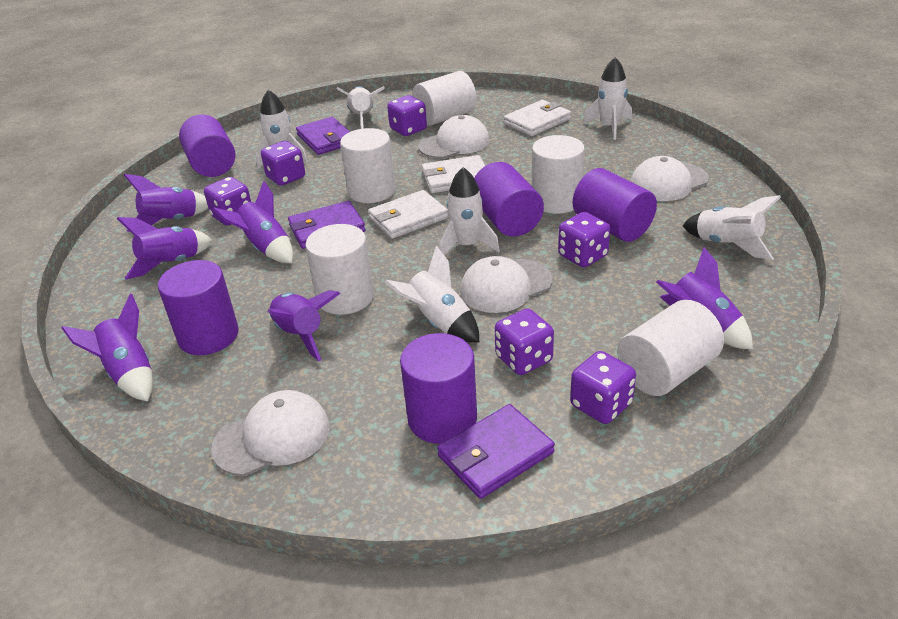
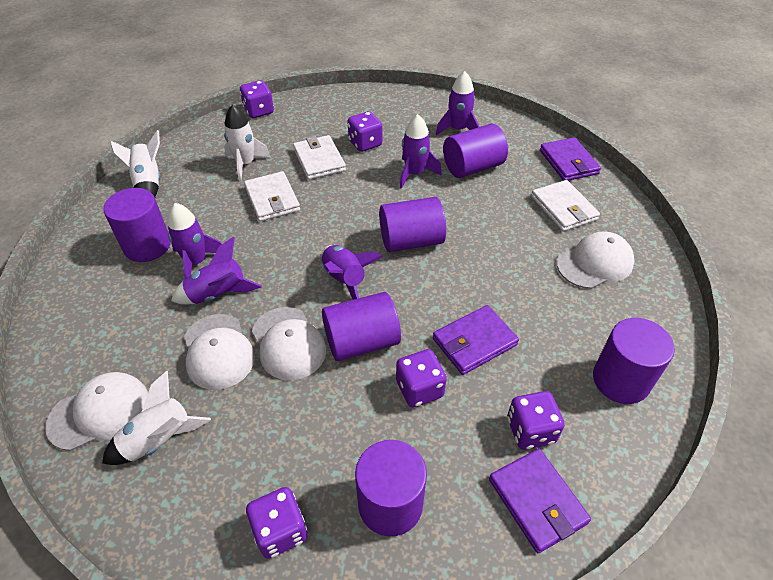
purple cylinder: [158,260,239,355] [179,115,235,177] [400,333,477,444] [474,162,544,237] [573,168,657,242] = 5 -> [103,188,171,262] [322,292,401,361] [355,440,427,536] [379,197,446,252] [443,124,508,178] [593,318,675,404] = 6
purple dice: [204,177,251,225] [261,141,305,186] [387,95,427,136] [495,309,554,375] [558,212,610,267] [570,351,636,424] = 6 -> [240,80,274,118] [246,487,308,559] [347,111,383,152] [396,349,447,408] [507,391,565,450] = 5
purple rocket: [62,294,153,401] [117,217,213,279] [124,174,208,232] [213,181,293,263] [268,290,340,361] [656,247,753,349] = 6 -> [167,203,222,279] [171,237,262,305] [322,245,383,300] [400,114,442,189] [436,71,480,136] = 5
white cylinder: [305,224,374,315] [340,128,395,203] [412,71,477,126] [532,135,585,214] [617,300,724,396] = 5 -> none = 0
white rocket: [256,90,308,169] [336,86,385,129] [385,246,479,343] [439,167,500,255] [583,57,632,140] [682,195,781,260] = 6 -> [102,371,211,465] [110,130,160,197] [224,105,271,181] = 3

